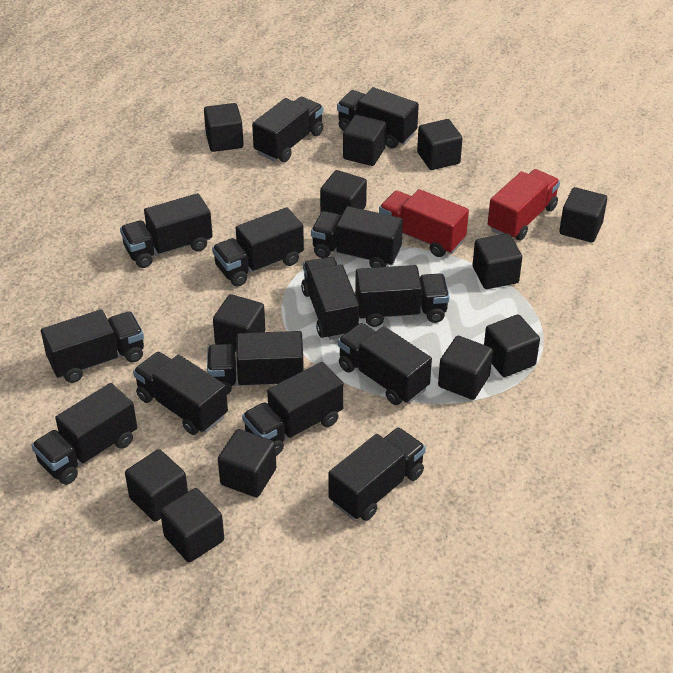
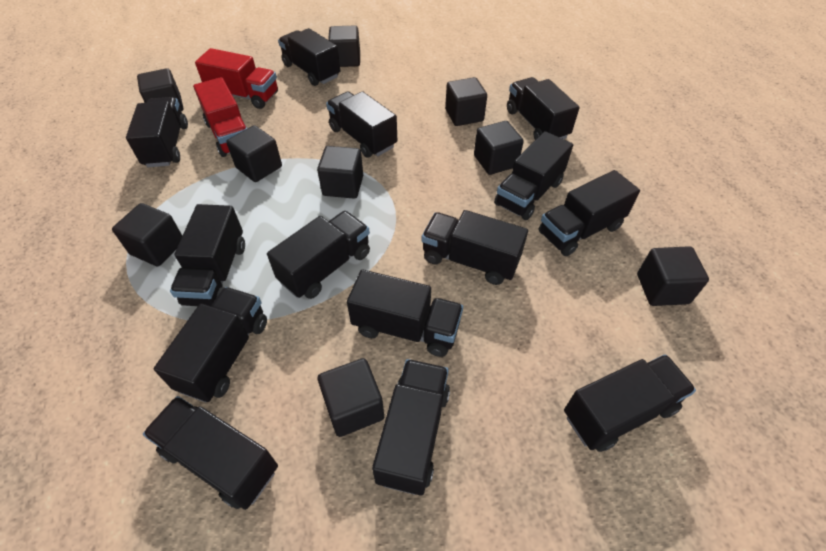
black cube: [125,449,188,522] [160,488,224,562] [204,103,244,152] [213,294,265,351] [218,429,276,497] [320,170,367,215] [343,115,386,166] [417,119,463,170] [438,336,493,400] [473,233,522,289] [484,314,540,377] [559,187,607,242] = 12 -> [112,203,182,266] [137,68,183,111] [226,125,282,182] [317,146,363,199] [318,358,384,437] [328,26,360,67] [445,77,487,126] [474,121,524,175] [637,246,709,306] = 9

